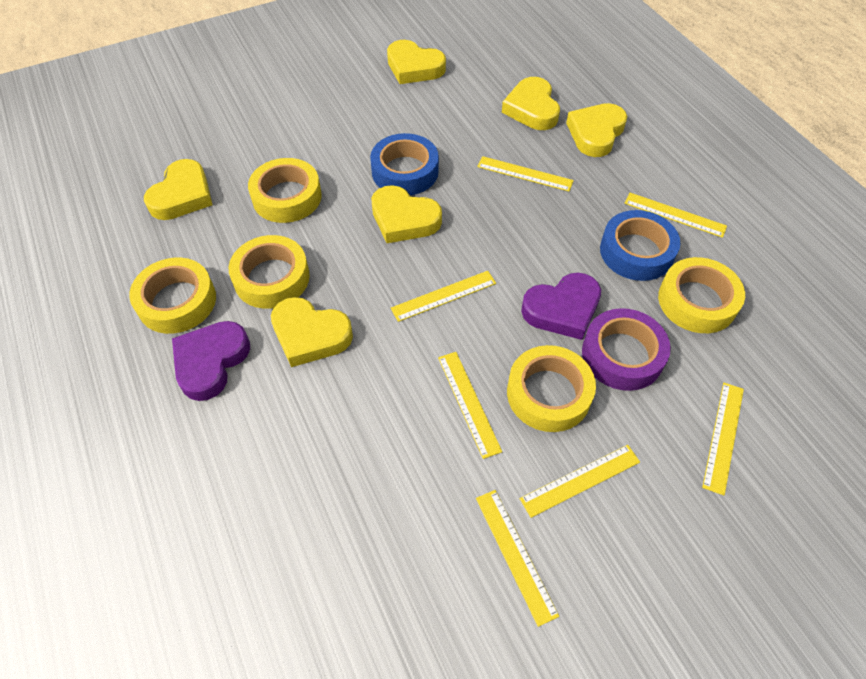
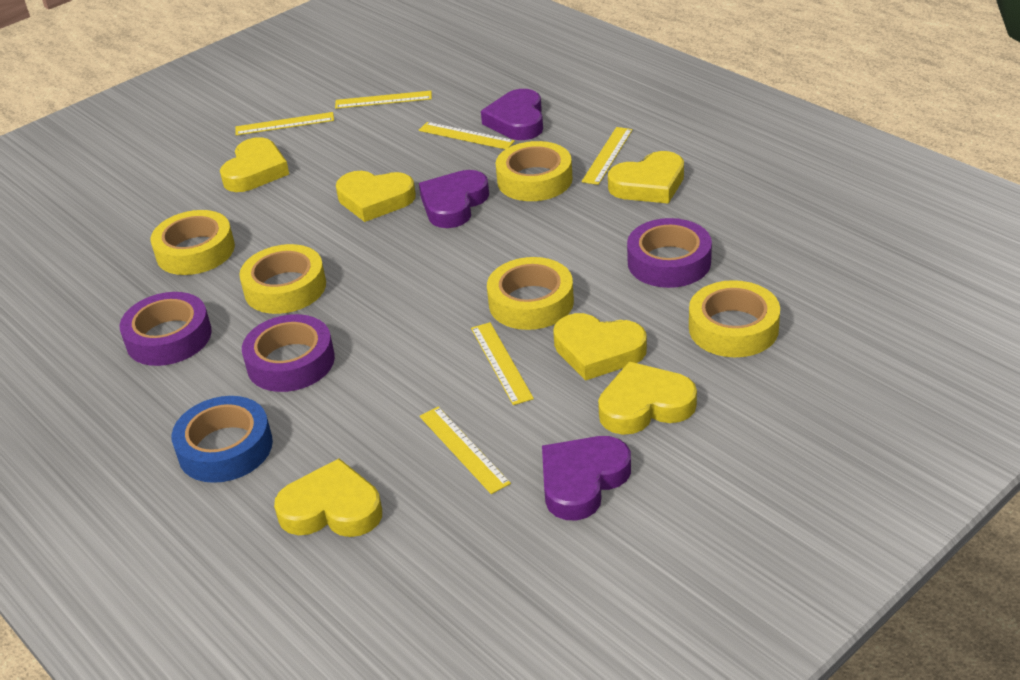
blue tape: [370,133,439,195] [600,210,680,281] = 2 -> [172,396,273,483] = 1
purple heart: [172,321,250,401] [521,272,601,340] = 2 -> [419,170,489,228] [481,89,543,140] [542,436,631,521] = 3
purple tape: [582,308,671,391] = 1 -> [120,292,212,366] [242,314,335,392] [627,218,712,288] = 3
yellow ruler: [391,271,496,322] [438,352,502,459] [476,490,559,627] [477,156,574,191] [520,445,640,518] [624,193,727,238] [702,383,744,495] = 7 -> [236,112,334,135] [335,91,432,109] [419,122,515,150] [420,407,511,494] [471,322,534,405] [581,127,633,185] = 6

